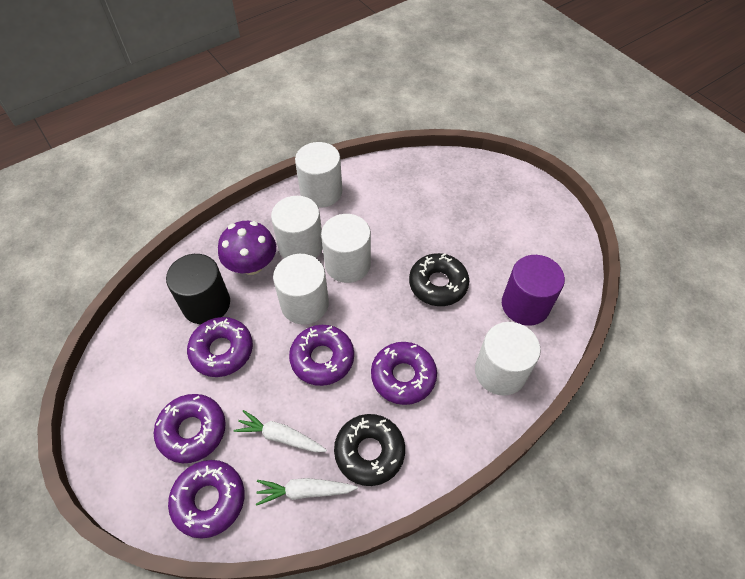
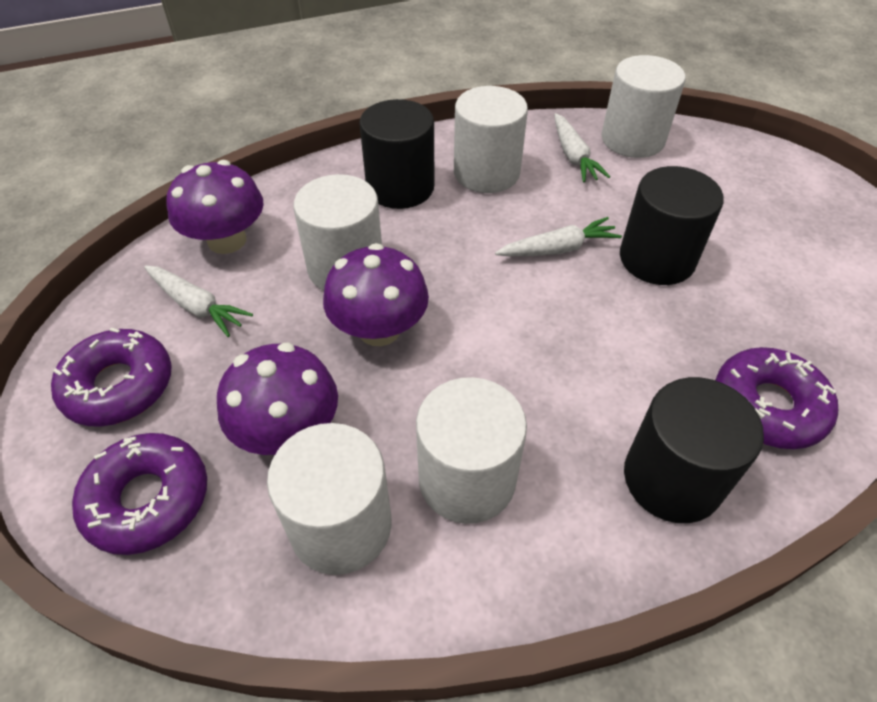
black cylinder: [166,254,230,324] = 1 -> [359,99,435,209] [620,166,724,285] [624,377,764,523] = 3
black donut: [334,414,405,486] [409,253,469,306] = 2 -> none = 0
purple cylinder: [502,255,565,326] = 1 -> none = 0
purple donut: [154,394,226,463] [168,460,244,539] [187,317,253,377] [289,325,354,386] [371,342,437,405] = 5 -> [51,328,172,427] [72,433,207,555] [715,347,838,449] = 3
purple mushroom: [218,221,276,275] = 1 -> [167,160,263,254] [217,343,338,455] [323,243,429,346] = 3
white carrot: [234,410,327,452] [256,478,358,506] = 2 -> [144,266,253,337] [495,217,622,256] [554,113,610,183] = 3

